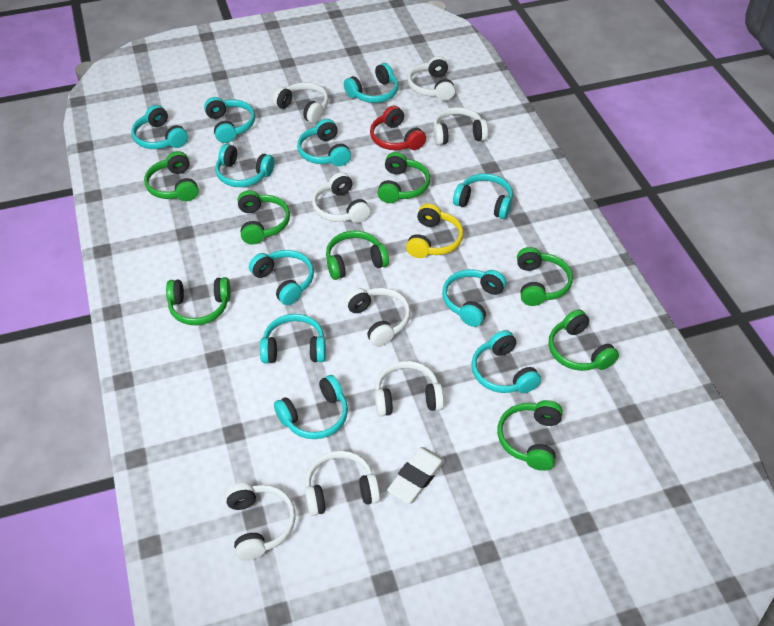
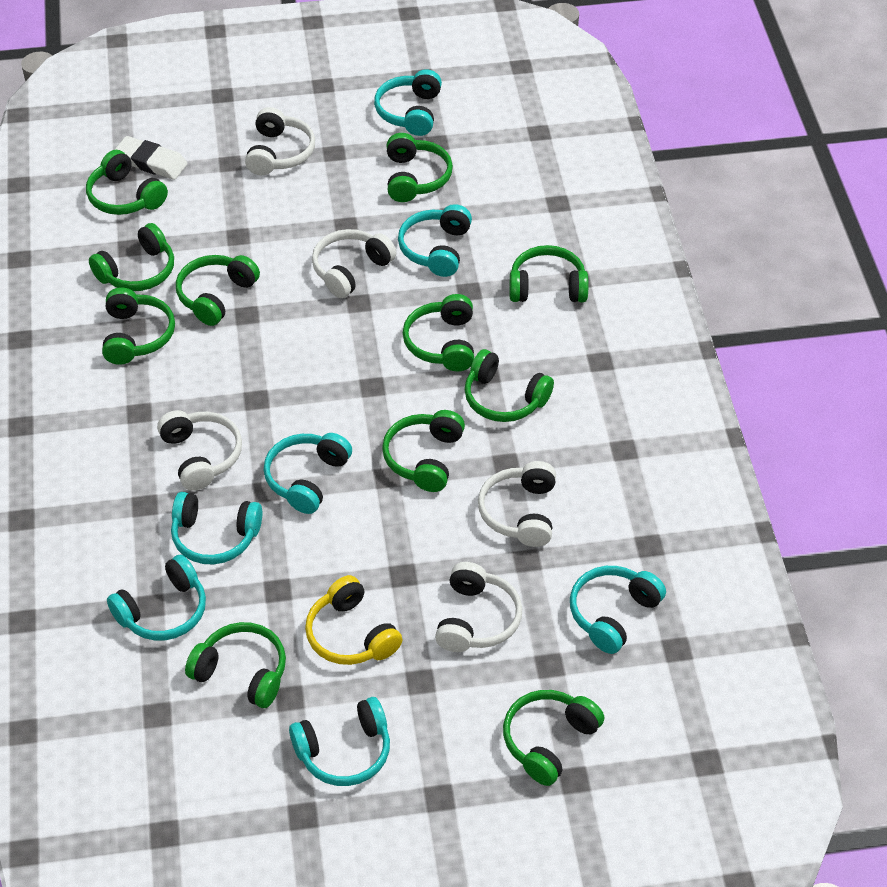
green headphones: [144,151,199,201] [166,277,231,325] [238,190,290,244] [326,231,389,280] [378,152,430,203] [497,400,563,471] [517,247,573,306] [548,309,619,371] = 8 -> [86,150,168,215] [89,223,174,291] [102,287,175,365] [176,255,260,326] [185,622,286,708] [382,410,465,492] [387,133,453,202] [403,294,474,371] [465,349,554,422] [503,690,604,786] [510,245,588,302] = 11
red headphones: [370,106,426,150] = 1 -> none = 0
turquoise headphones: [131,105,188,149] [204,97,255,143] [215,144,275,187] [249,250,314,305] [260,314,326,363] [274,375,348,439] [297,119,351,166] [344,63,398,103] [442,269,506,327] [453,174,513,219] [472,330,541,393] = 11 -> [107,554,206,640] [171,492,262,564] [263,433,352,514] [289,697,390,786] [374,69,442,136] [398,204,472,277] [570,566,666,654] = 7
white headphones: [225,483,296,560] [272,82,328,123] [305,451,380,516] [312,172,371,223] [345,288,411,347] [375,361,444,416] [408,56,455,101] [433,107,488,145] = 8 -> [157,410,242,491] [245,107,315,175] [312,229,396,298] [435,562,522,652] [478,461,556,547] = 5

